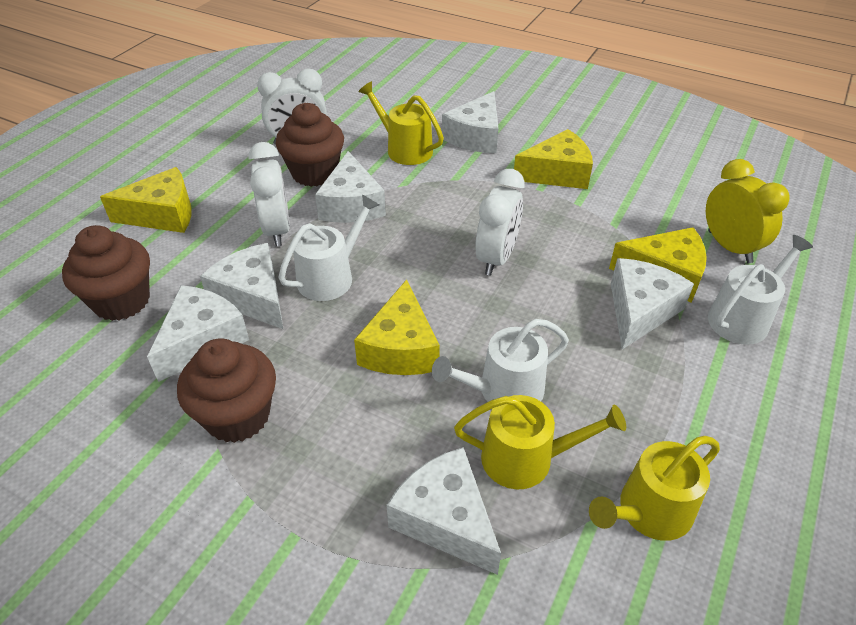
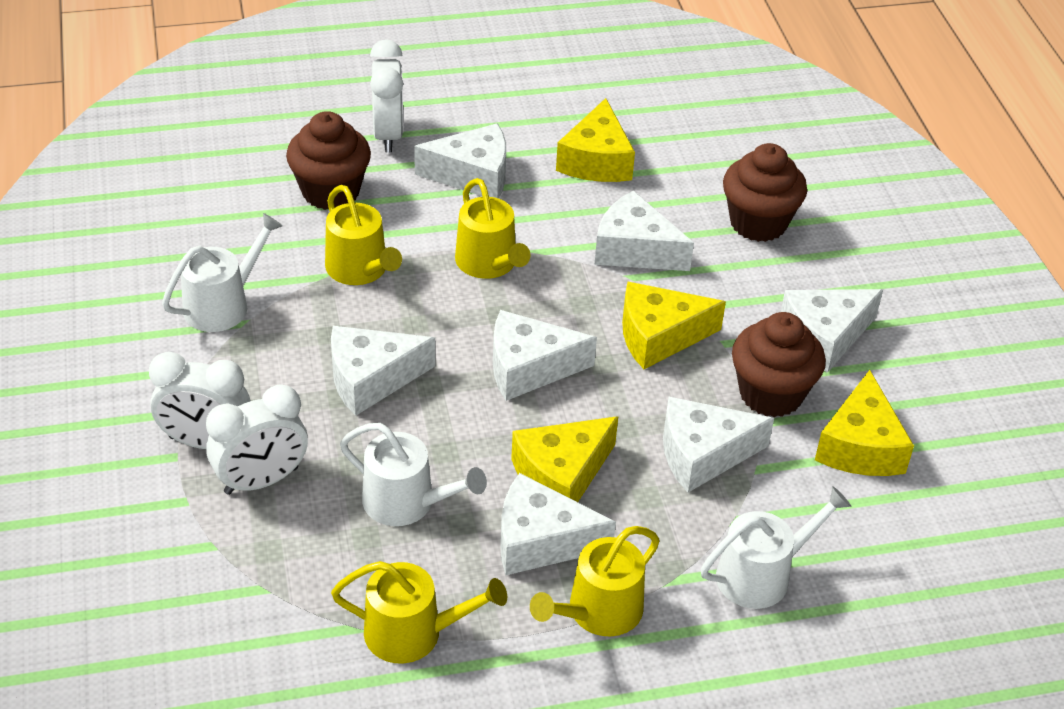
white cheese: [147,285,249,382] [200,243,283,329] [315,151,386,223] [386,447,501,575] [442,91,499,153] [611,258,694,349] = 6 -> [331,326,435,416] [414,123,506,199] [493,310,597,401] [500,473,616,575] [595,191,694,271] [663,397,774,492] [781,289,883,373] = 7
yellow clock: [706,159,790,263] = 1 -> none = 0
yellow watering can: [358,81,444,165] [454,395,626,489] [589,436,720,541] = 3 -> [325,185,402,285] [331,561,507,663] [455,178,531,279] [530,526,660,636] = 4

